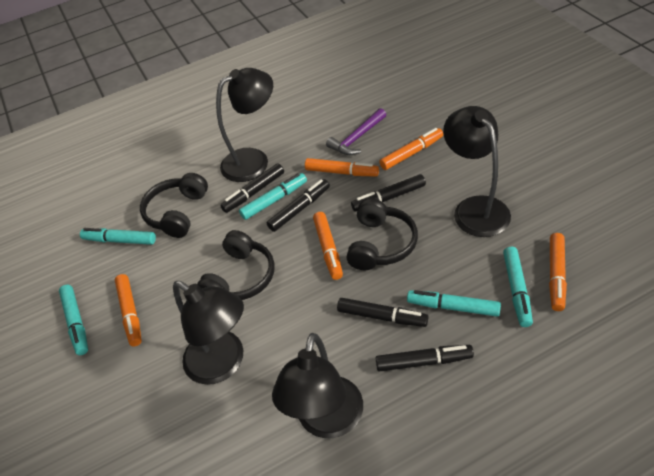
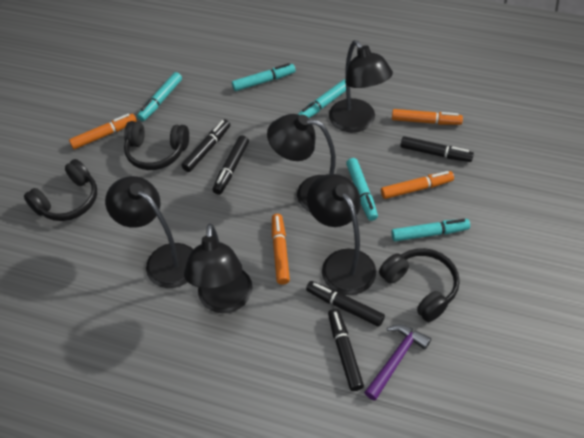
black lamp: [173,281,244,385] [216,68,273,182] [272,333,363,438] [443,106,511,237] = 4 -> [105,176,193,288] [184,224,253,313] [267,114,336,212] [307,174,376,295] [329,40,393,133] = 5
orange marker: [115,274,142,346] [305,158,379,177] [313,212,343,280] [379,128,443,170] [549,233,567,311] = 5 -> [69,114,137,149] [272,214,290,284] [381,171,454,199] [392,109,463,125] = 4

